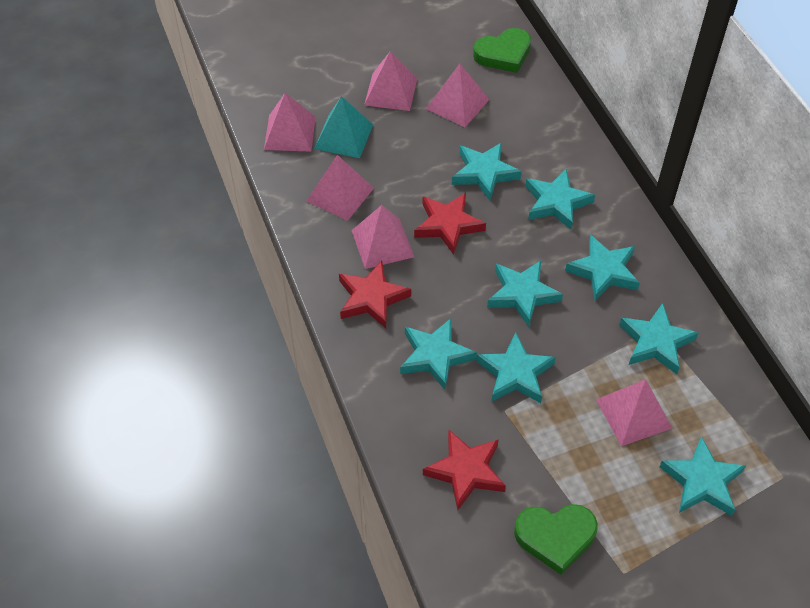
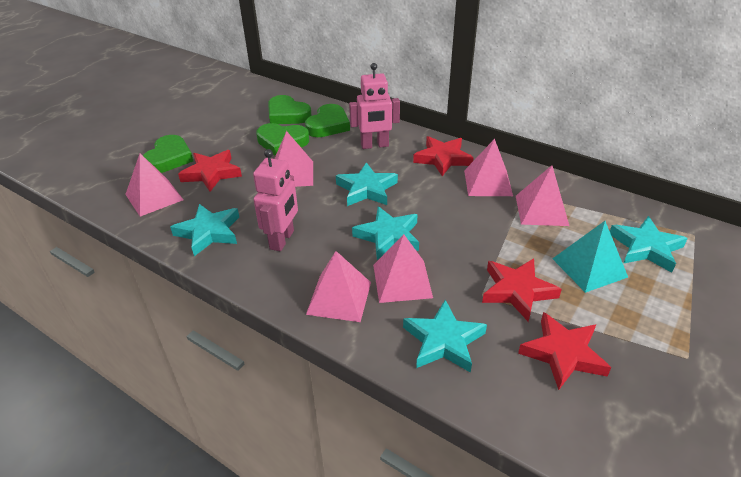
green heart: [473,28,531,73] [514,504,598,575] = 2 -> [143,135,193,173] [256,123,309,156] [268,95,312,124] [305,104,350,137] = 4
pink robot: none = 0 -> [253,149,298,251] [349,63,400,149] = 2
red star: [339,261,411,328] [414,193,486,255] [423,430,506,511] = 3 -> [178,150,242,192] [413,136,474,176] [482,258,562,322] [518,312,611,390] = 4
turquoise star: [400,318,477,390] [452,142,521,201] [476,333,556,403] [487,261,563,327] [525,169,595,230] [565,235,640,301] [619,303,699,374] [659,436,746,516] = 8 -> [170,204,239,256] [336,162,398,206] [352,206,419,260] [403,300,487,373] [610,216,688,273] = 5

